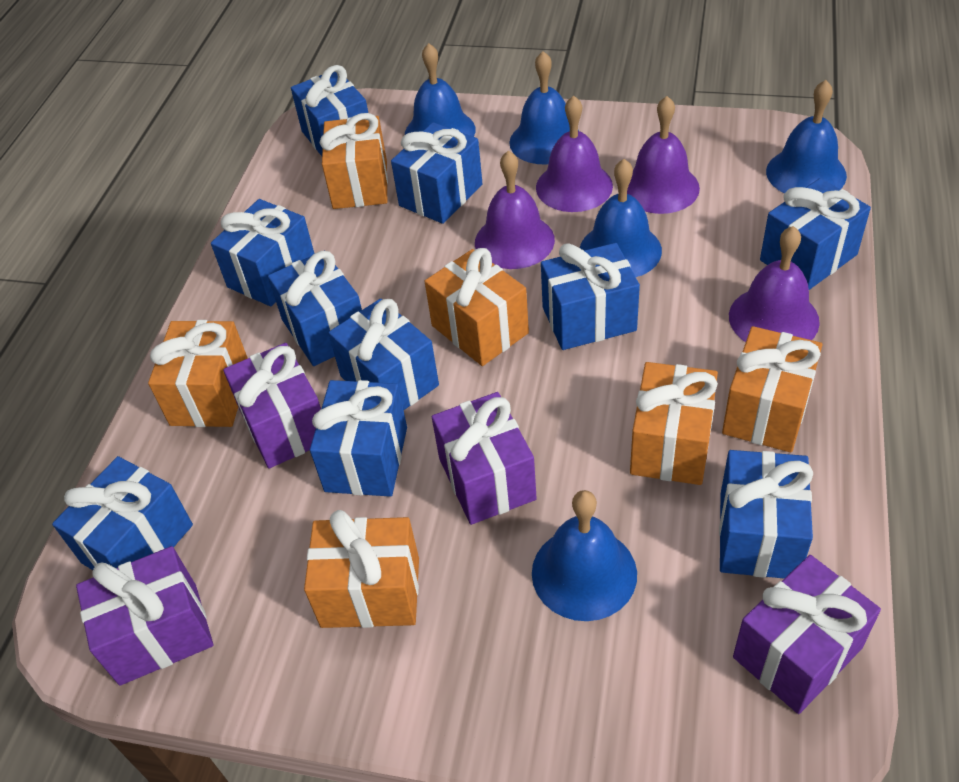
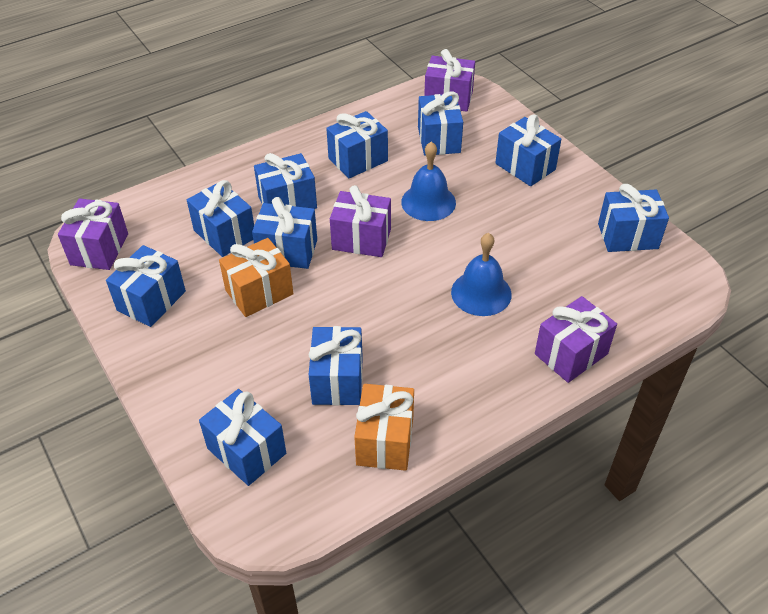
blue bell: [405,43,476,137] [509,51,579,164] [532,490,637,621] [580,159,662,277] [766,80,847,193] = 5 -> [401,142,456,221] [451,233,512,316] = 2
orange gift: [148,320,248,427] [304,510,419,628] [320,113,388,209] [424,248,529,366] [630,362,718,485] [722,326,822,452] = 6 -> [219,238,293,317] [354,384,414,471] = 2
purple bell: [475,150,555,269] [536,95,613,212] [627,96,700,214] [729,226,820,342] = 4 -> none = 0

